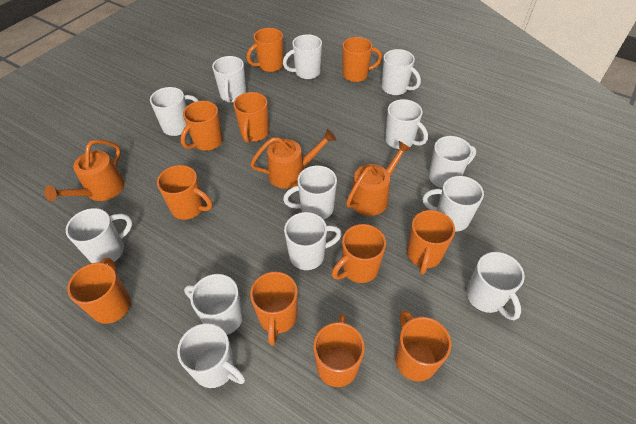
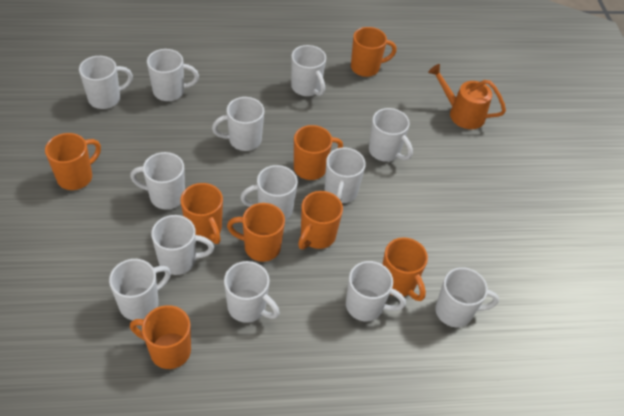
orange mug: [67,258,131,324] [157,165,212,220] [180,101,223,151] [233,92,269,143] [246,28,283,72] [250,272,298,346] [313,314,365,387] [332,224,386,283] [342,37,382,82] [395,310,452,381] [407,210,455,274] = 11 -> [45,133,101,190] [130,305,191,369] [180,183,223,244] [227,203,285,262] [294,125,343,180] [298,191,343,249] [351,27,397,77] [382,237,428,301] = 8
orange watering can: [44,140,125,201] [250,129,336,189] [346,141,411,216] = 3 -> [428,64,506,129] = 1

